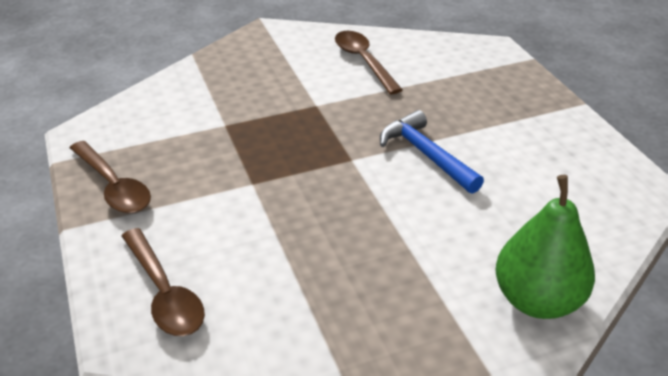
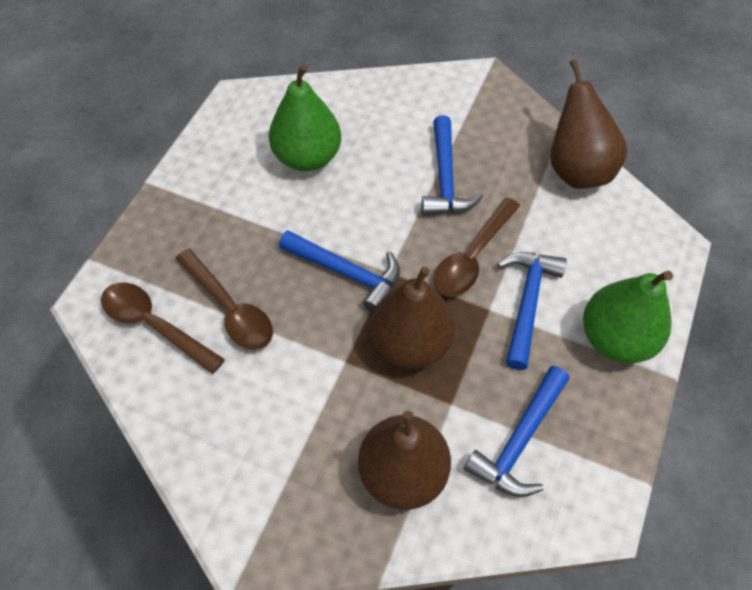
blue hammer: [380,110,484,194] = 1 -> [279,230,400,312] [422,116,484,215] [464,366,570,497] [497,252,567,370] = 4
brown pear: none = 0 -> [358,411,451,510] [371,267,455,369] [550,59,627,189] = 3
green pear: [495,175,595,319] = 1 -> [269,65,341,171] [583,271,673,363] = 2

